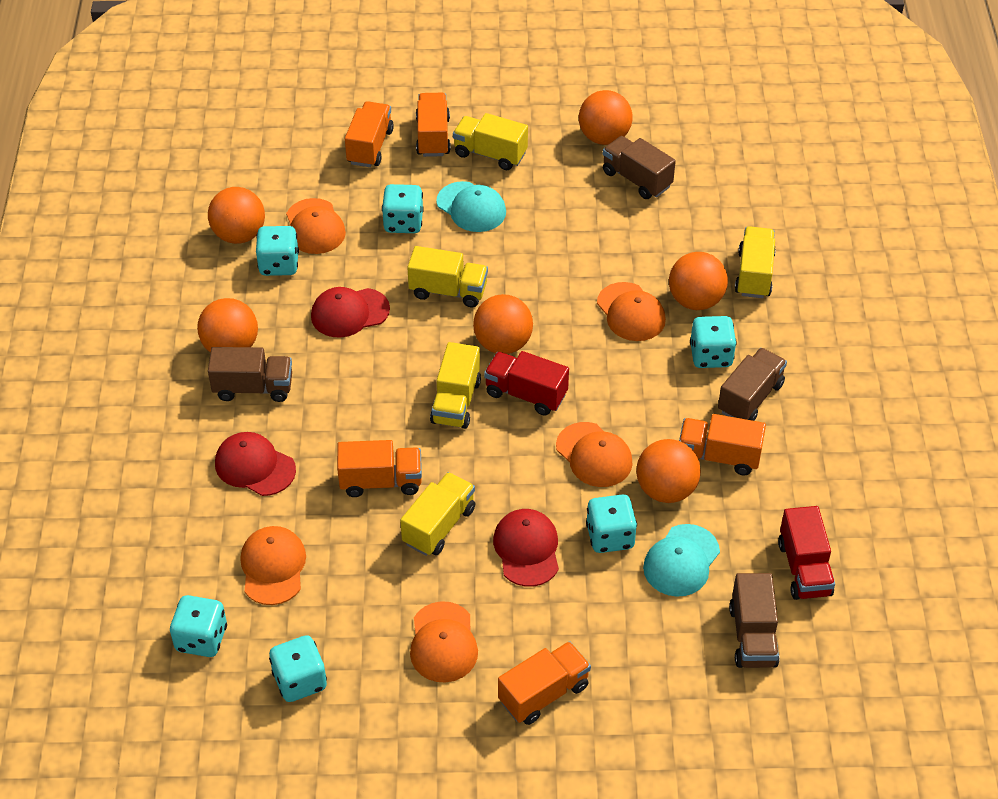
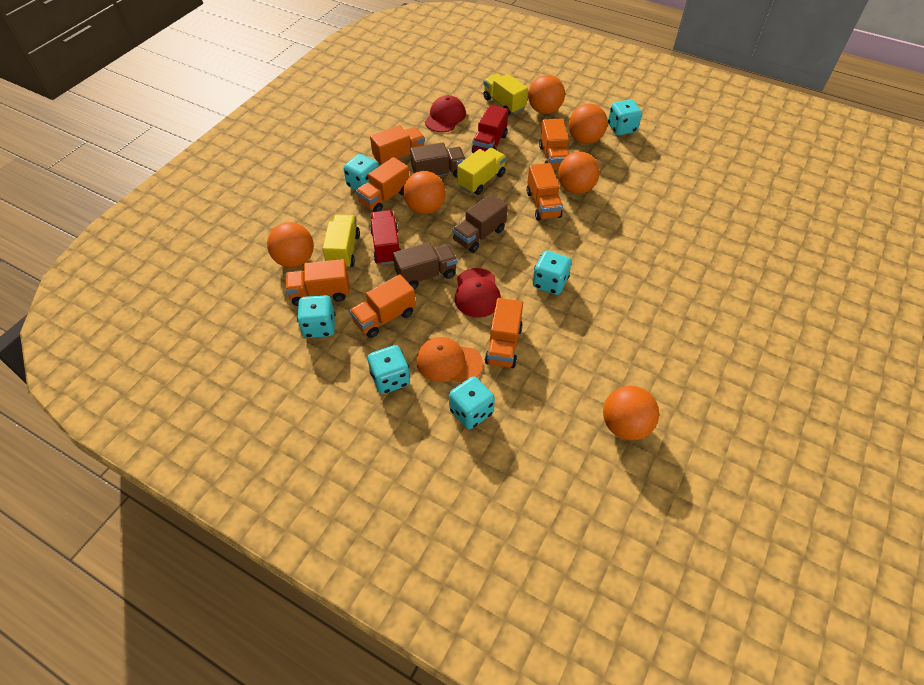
brown truck: [208,347,292,402] [603,136,676,199] [718,348,787,421] [729,573,779,668] = 4 -> [393,242,457,289] [410,142,466,178] [452,194,508,253] = 3
orange cap: [240,526,306,605] [286,198,346,254] [410,601,478,682] [556,422,633,487] [597,282,666,341] = 5 -> [416,337,483,383] = 1
orange truck: [337,440,422,497] [345,101,394,167] [416,93,451,157] [498,641,591,725] [679,414,766,475] = 5 -> [285,259,349,306] [350,274,416,338] [356,157,409,212] [370,125,425,165] [485,298,523,368] [526,163,563,221] [539,118,569,170] = 7
red cap: [215,432,296,496] [311,287,390,338] [493,509,559,587] = 3 -> [425,95,466,132] [455,268,501,318] = 2
turquoise cap: [436,181,506,232] [643,524,720,597] = 2 -> none = 0
yellow truck: [400,472,475,556] [407,246,488,307] [430,342,481,429] [453,113,528,170] [735,226,776,298] = 5 -> [322,215,360,268] [457,148,506,195] [483,74,528,115] = 3

